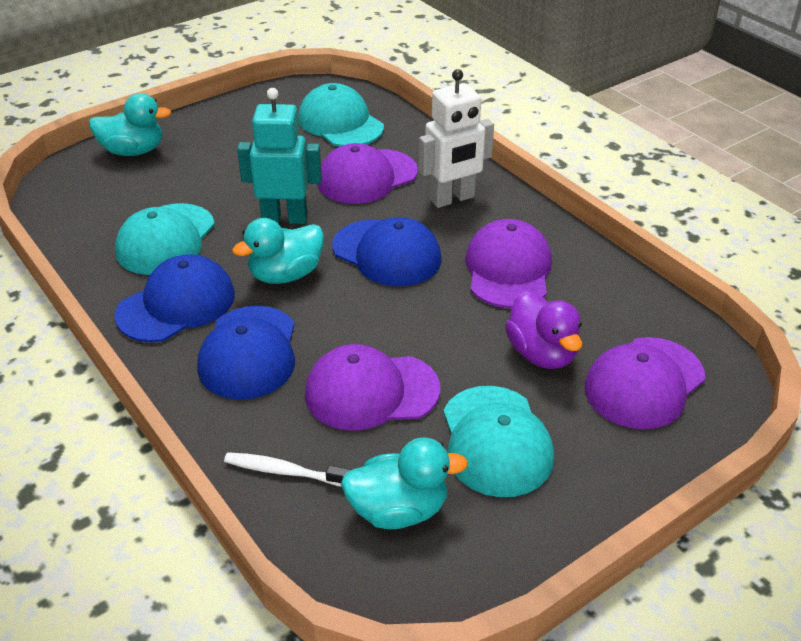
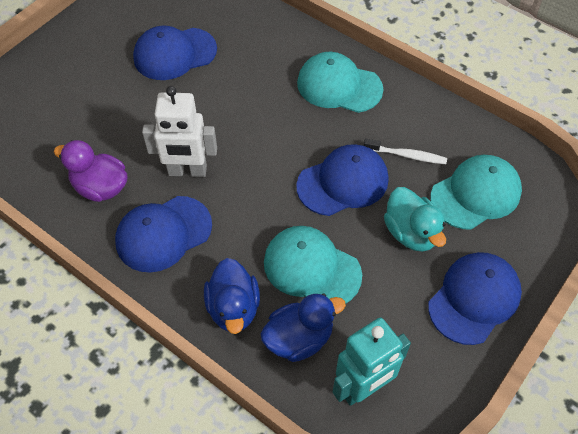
blue cap: [115,254,235,342] [197,306,295,400] [332,217,442,286] = 3 -> [115,196,212,273] [133,26,217,80] [296,144,389,216] [428,252,522,345] = 4
blue duck: none = 0 -> [204,258,260,334] [261,293,346,362] = 2
purple cap: [305,344,440,431] [317,143,418,204] [465,219,552,308] [585,337,705,429] = 4 -> none = 0
turquoise duck: [89,93,171,156] [232,218,324,284] [341,438,468,529] = 3 -> [384,187,446,252] = 1

